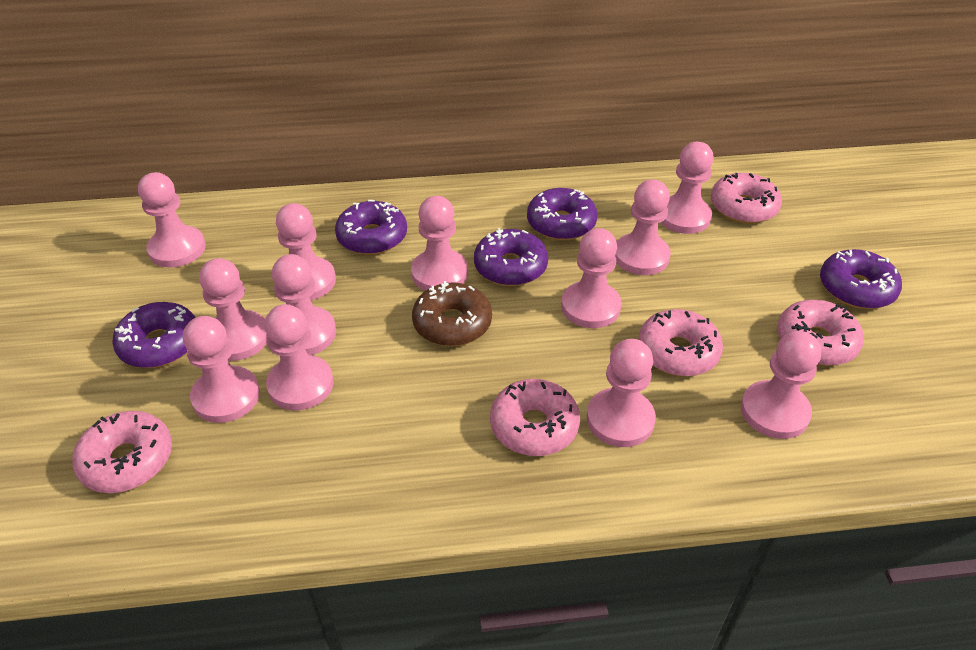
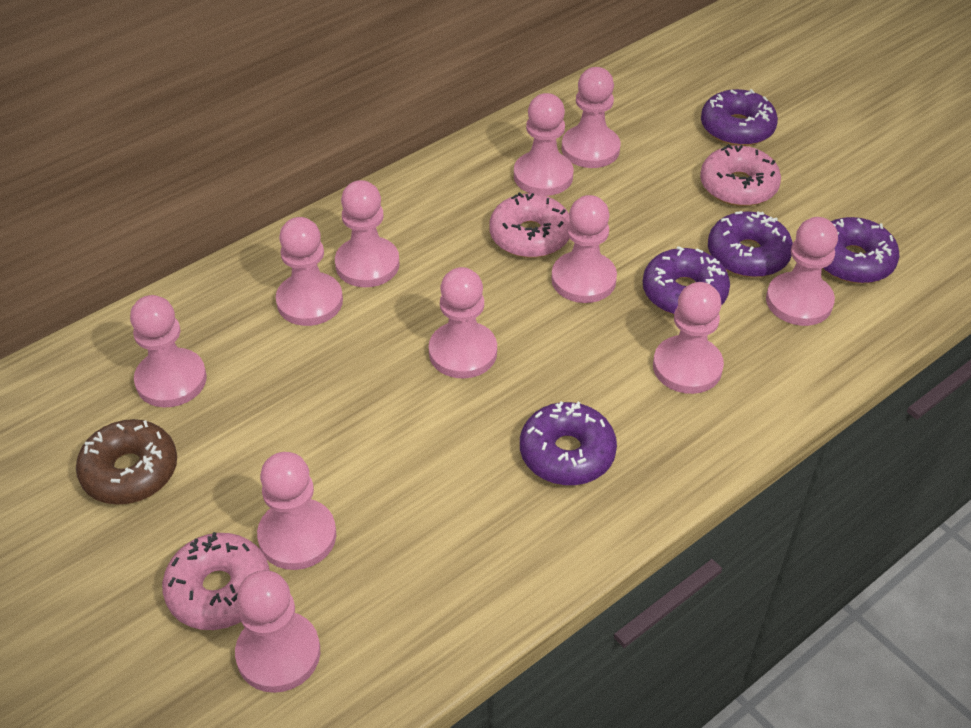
pink donut: [72,411,172,493] [490,379,580,456] [638,309,723,377] [711,173,782,224] [777,300,864,366] = 5 -> [162,532,270,630] [489,192,570,258] [700,144,781,206] = 3
pink pawn: [138,172,206,268] [183,316,260,423] [199,258,268,361] [264,304,334,410] [272,254,336,355] [276,203,336,300] [411,196,468,291] [561,228,622,328] [587,339,656,447] [615,179,671,275] [660,142,714,234] [741,331,821,439] = 12 -> [130,295,207,407] [235,570,320,693] [257,452,336,570] [276,217,343,326] [335,180,400,287] [429,267,497,378] [514,93,574,196] [551,195,617,303] [562,67,621,168] [653,282,724,394] [766,217,838,326] = 11

